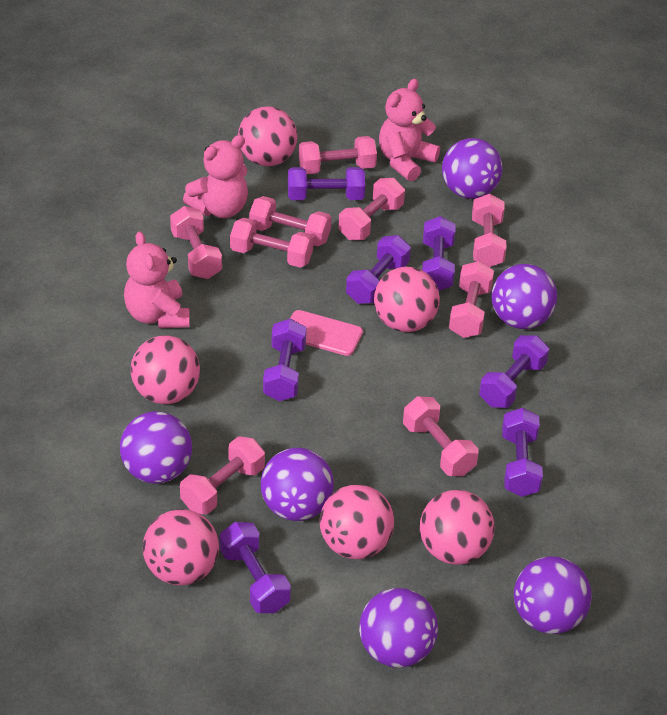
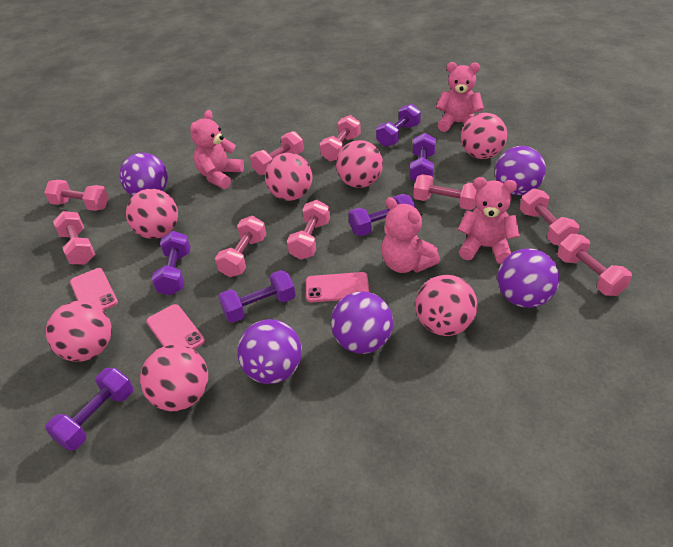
pink ball: [131,335,200,404] [143,509,219,586] [238,106,298,166] [320,485,394,559] [374,267,440,332] [420,490,495,565] = 6 -> [46,301,112,362] [126,189,178,239] [140,344,208,411] [265,153,313,201] [336,140,383,188] [415,275,478,336] [461,113,507,159] = 7
pink phone: [290,310,363,356] = 1 -> [70,268,118,310] [146,304,205,349] [306,272,369,302] = 3
pink teddy bear: [124,231,190,328] [183,135,248,218] [379,79,440,182] = 3 -> [190,110,244,189] [381,197,440,273] [436,62,484,132] [458,177,520,264] = 4
purple ball: [120,411,192,484] [261,448,334,521] [359,588,438,668] [442,138,502,199] [491,264,557,329] [514,556,592,634] = 6 -> [119,153,168,196] [237,319,302,384] [331,291,393,354] [495,146,546,195] [497,248,560,308] = 5
purple dumbbell: [220,522,291,613] [263,319,306,401] [288,167,365,200] [346,235,411,304] [422,216,456,291] [479,335,549,408] [502,408,543,497] = 7 -> [45,368,133,451] [152,231,191,296] [218,270,296,323] [349,194,415,236] [376,104,421,147] [410,133,436,182] = 6

